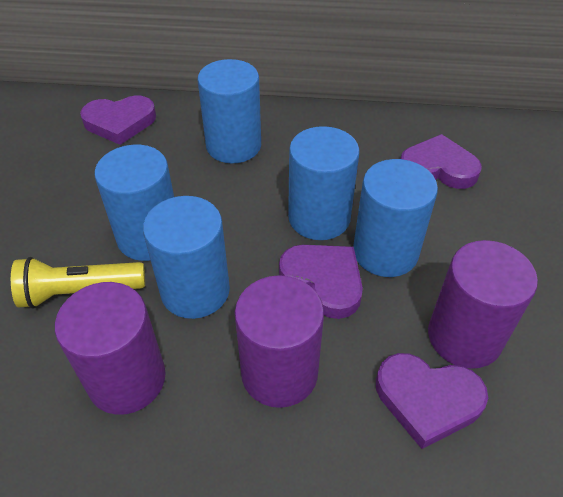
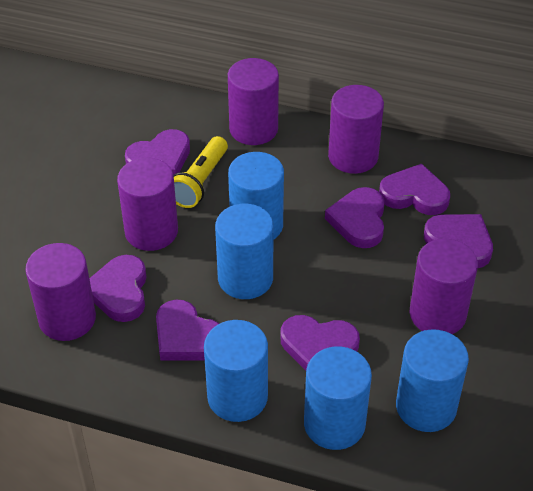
purple cylinder: [55,282,166,415] [235,275,324,408] [428,240,538,369] = 3 -> [25,243,96,341] [117,158,178,251] [228,58,279,145] [328,85,384,174] [410,239,478,334] = 5
purple heart: [80,95,156,145] [279,245,363,319] [376,353,488,449] [400,134,482,189] = 4 -> [89,255,146,322] [125,129,190,175] [156,300,219,360] [281,315,360,370] [325,187,385,248] [379,164,450,215] [424,214,493,268] = 7

